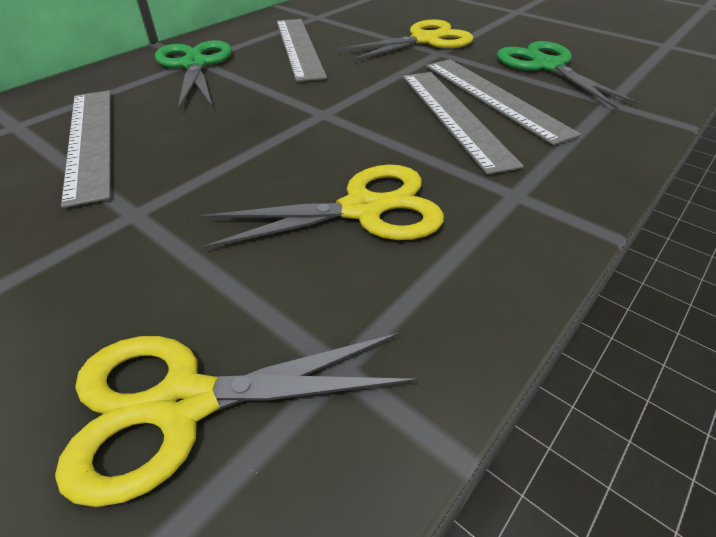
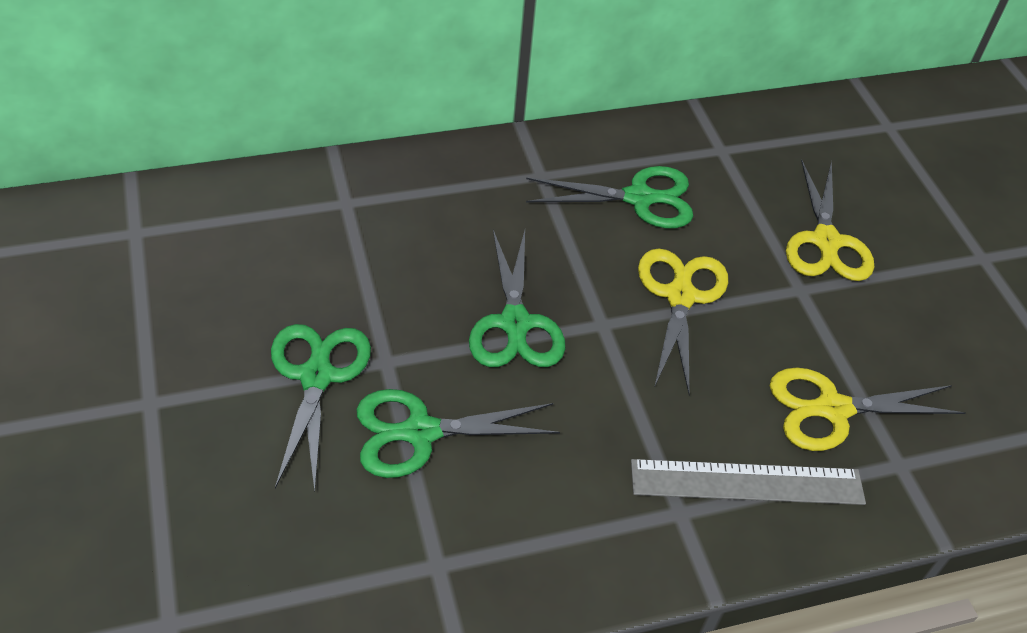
green scissors: [155,40,232,110] [497,41,641,109] = 2 -> [271,324,371,491] [356,389,560,478] [469,230,565,367] [526,166,693,228] = 4
grey ruler: [61,91,111,208] [277,19,327,82] [403,72,524,175] [426,59,581,145] = 4 -> [631,459,866,505] = 1

